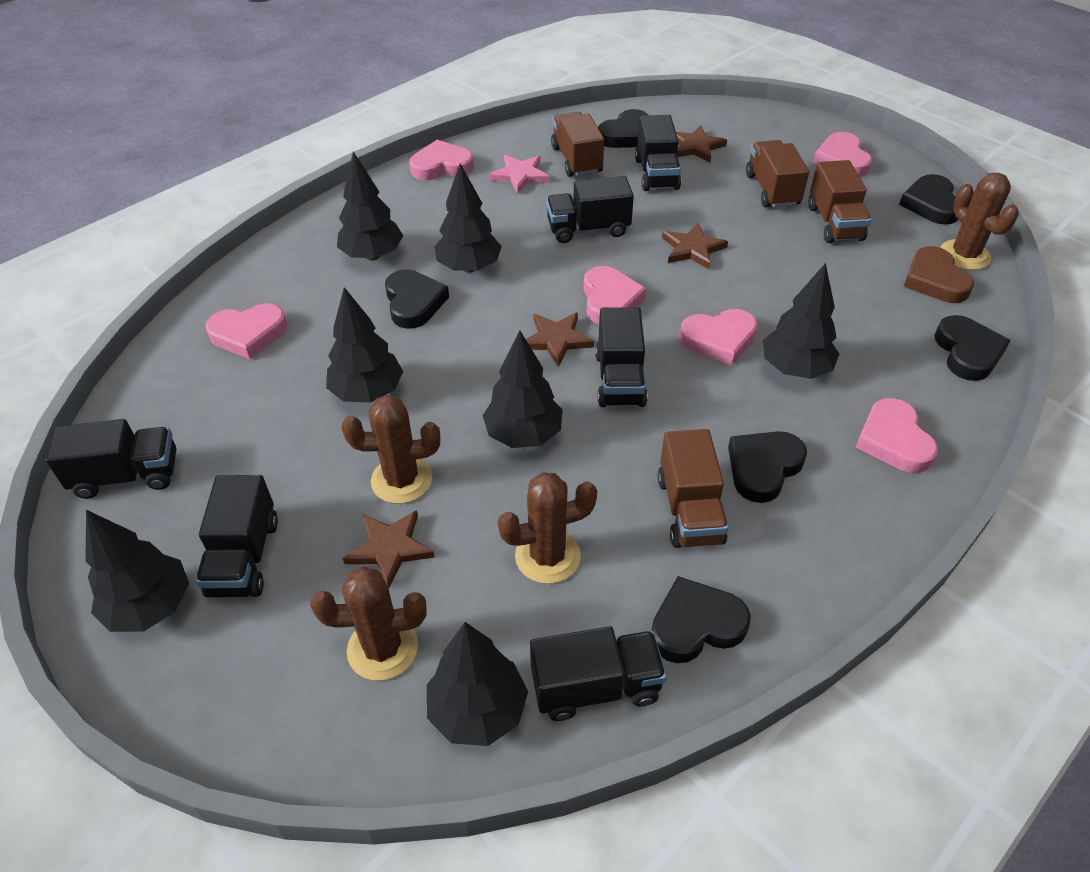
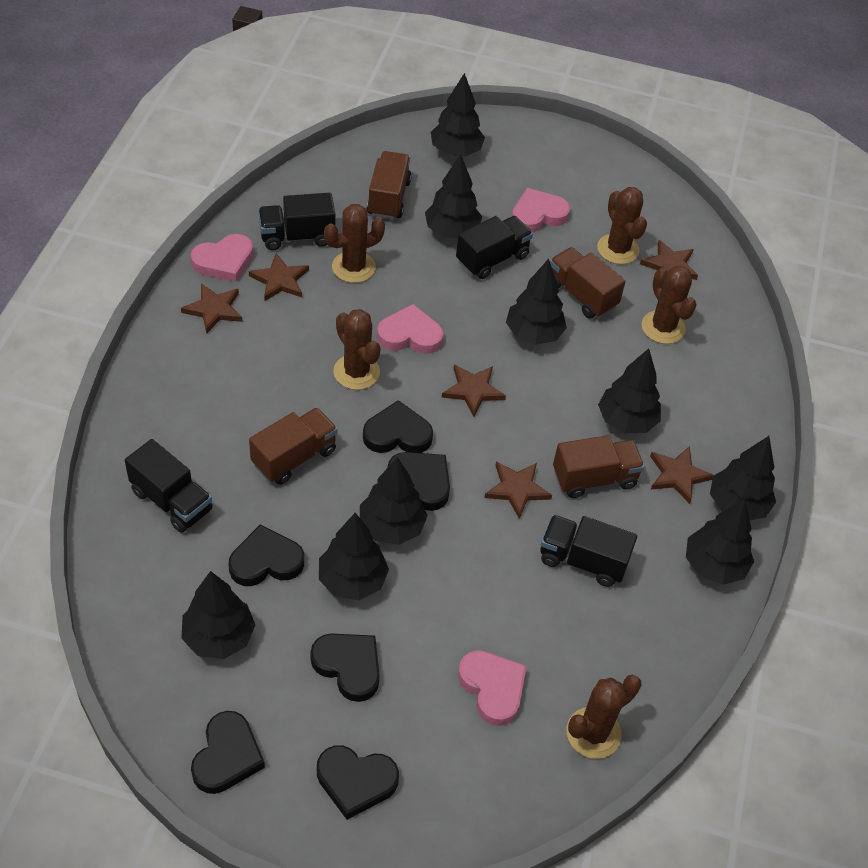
black tree: [85,510,189,632] [326,287,403,403] [337,152,403,260] [427,622,528,746] [435,164,502,273] [482,330,563,448] [763,263,839,379] = 7 -> [181,571,255,659] [319,513,389,600] [360,457,428,545] [425,154,482,238] [431,73,485,156] [506,259,567,345] [598,348,661,433] [686,499,754,585] [710,436,776,520] = 9
black truck: [46,419,176,499] [196,475,278,597] [530,626,667,721] [546,176,634,243] [595,307,648,407] [635,115,681,191] = 6 -> [125,439,213,533] [258,193,335,250] [456,216,533,279] [540,515,637,587] = 4
brown cactus: [310,567,427,680] [342,395,440,504] [498,472,597,584] [940,173,1019,270] = 4 -> [324,204,385,283] [333,309,381,390] [567,675,642,759] [597,187,647,264] [642,266,696,344] = 5
brown heart: [904,246,974,303] = 1 -> none = 0
brown star: [343,510,435,588] [526,313,594,367] [662,223,728,269] [676,125,727,163] = 4 -> [181,284,242,334] [249,253,309,301] [442,364,506,417] [484,461,552,519] [640,240,698,280] [650,446,714,504] = 6
pink heart: [205,304,287,359] [409,140,474,180] [584,266,646,324] [679,309,758,365] [813,132,872,177] [855,398,938,473] = 6 -> [191,234,254,282] [377,304,443,354] [458,650,527,726] [512,188,570,232] = 4
pink star: [489,155,550,194] = 1 -> none = 0

